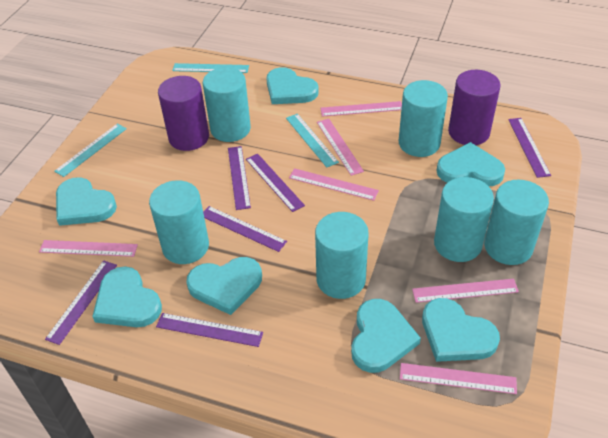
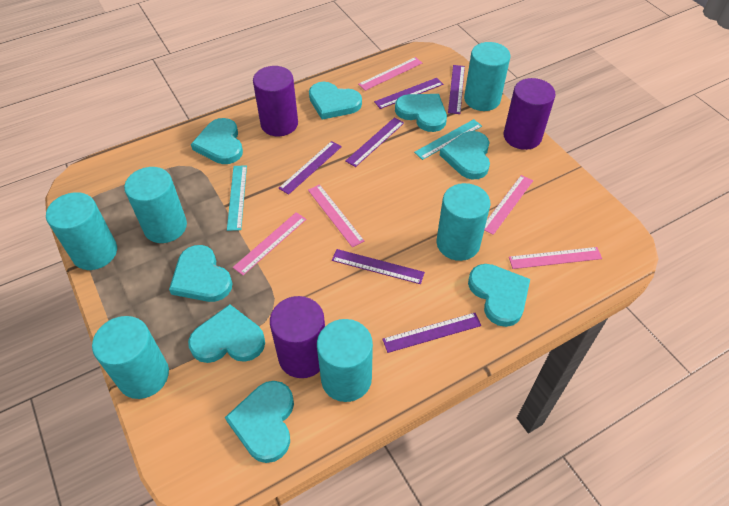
pink ruler: [39,240,138,257] [289,168,379,201] [317,119,364,176] [321,101,402,117] [400,363,517,394] [412,279,519,303] = 6 -> [233,212,306,275] [308,184,364,247] [358,57,422,91] [484,175,533,235] [509,247,602,269] = 5
purple cylinder: [158,76,209,151] [448,70,501,145] = 2 -> [253,66,298,136] [270,296,325,378] [504,78,556,150] = 3
turquoise heart: [56,178,117,226] [92,266,162,327] [186,257,262,315] [266,67,319,104] [351,299,421,373] [422,298,500,362] [436,142,505,186] = 7 -> [169,245,232,302] [188,304,265,363] [191,118,243,164] [225,381,294,463] [309,82,362,120] [395,94,447,132] [440,131,490,180] [468,264,530,327] = 8
turquoise ruler: [54,124,127,177] [172,63,249,73] [286,114,339,168] = 3 -> [227,165,247,231] [414,119,482,160] = 2

